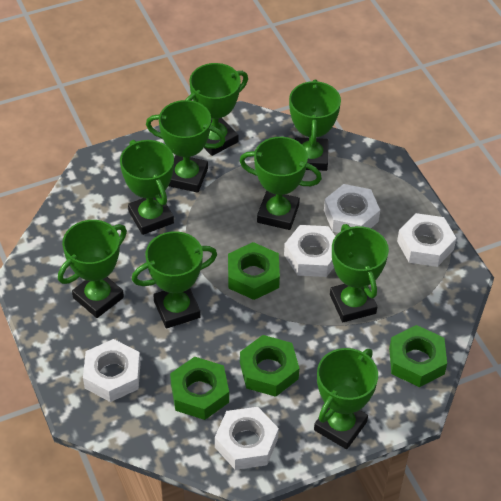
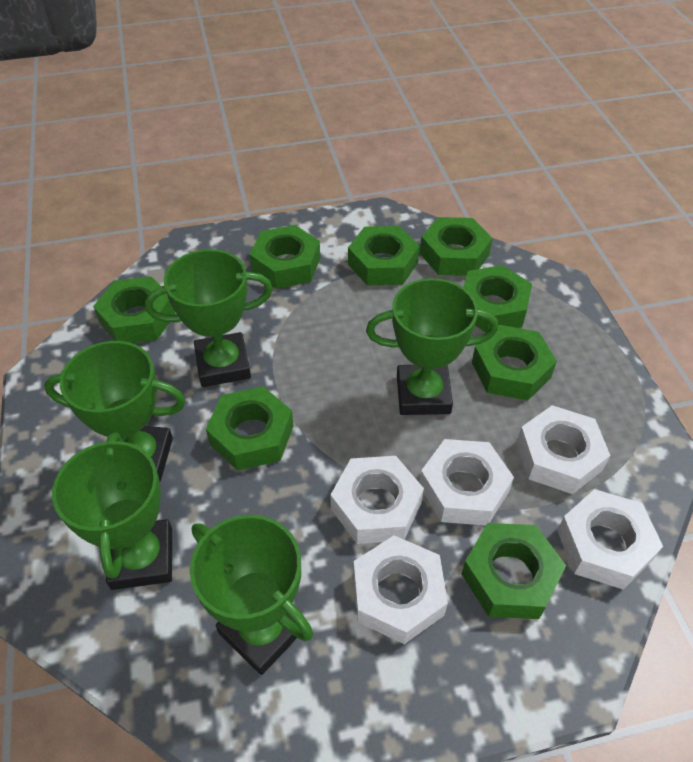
green nut: [170,357,229,420] [228,242,280,300] [240,335,299,397] [389,325,447,387] = 4 -> [93,276,176,343] [206,386,293,471] [250,225,320,289] [348,226,420,286] [420,217,493,276] [461,523,566,619] [463,265,532,332] [472,325,557,401] = 8
green trophy: [58,220,127,318] [120,140,174,235] [132,231,217,329] [146,100,226,193] [185,63,248,156] [239,137,322,230] [289,79,341,171] [314,348,378,449] [330,224,389,322] = 9 -> [44,341,186,482] [52,432,172,590] [145,249,273,387] [190,515,313,675] [366,278,498,415] = 5

